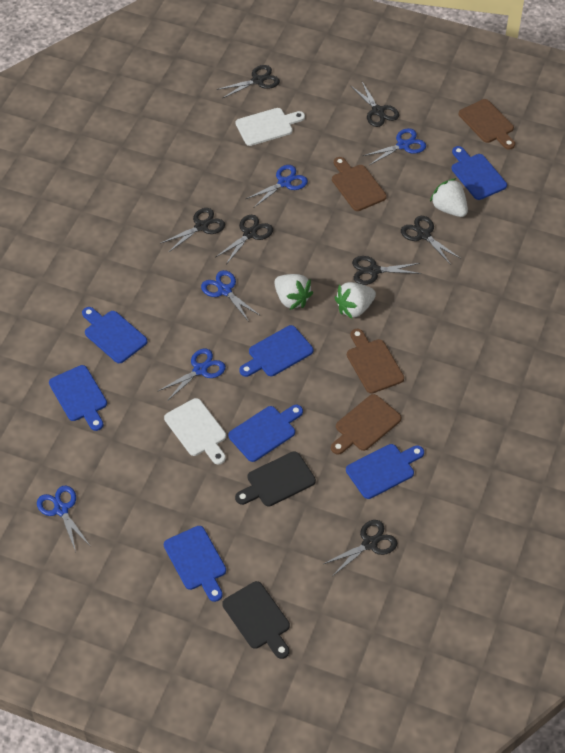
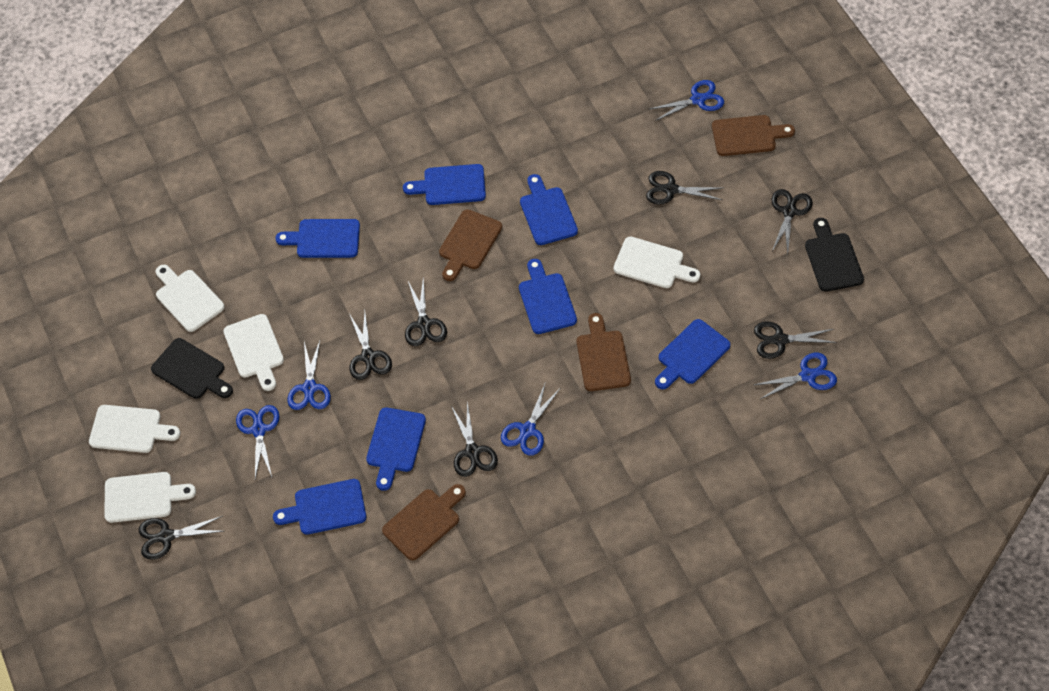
white cutting board: [164,398,226,464] [236,108,305,146] = 2 -> [89,405,180,453] [104,472,196,523] [156,265,224,332] [223,314,284,391] [614,236,700,288] = 5
white strawberry: [274,274,313,310] [335,282,376,319] [430,178,468,217] = 3 -> none = 0

